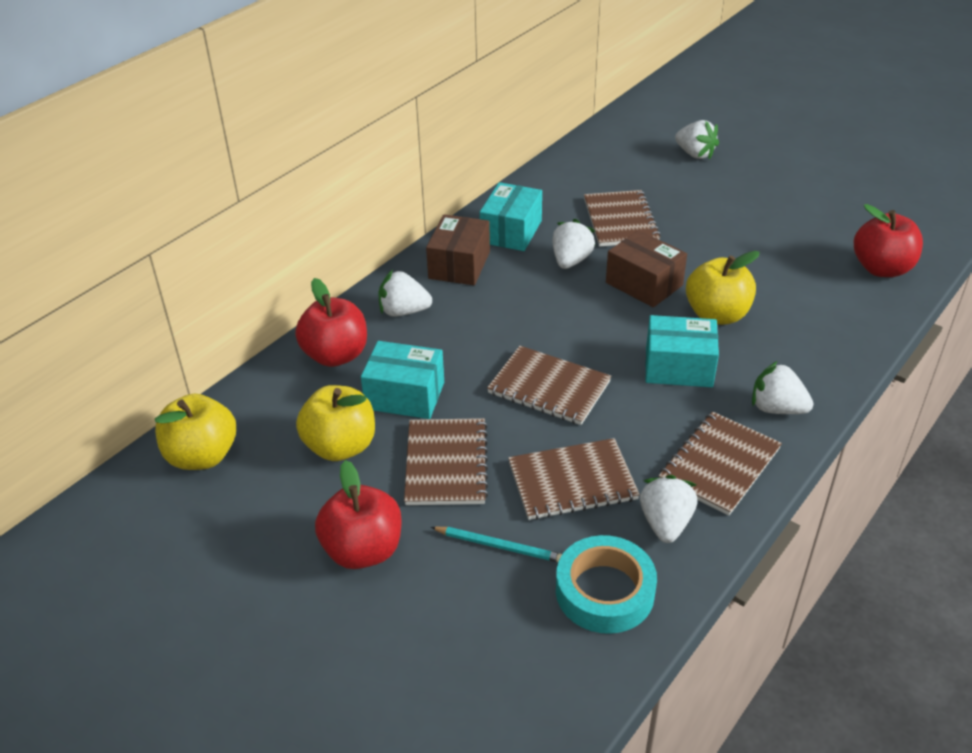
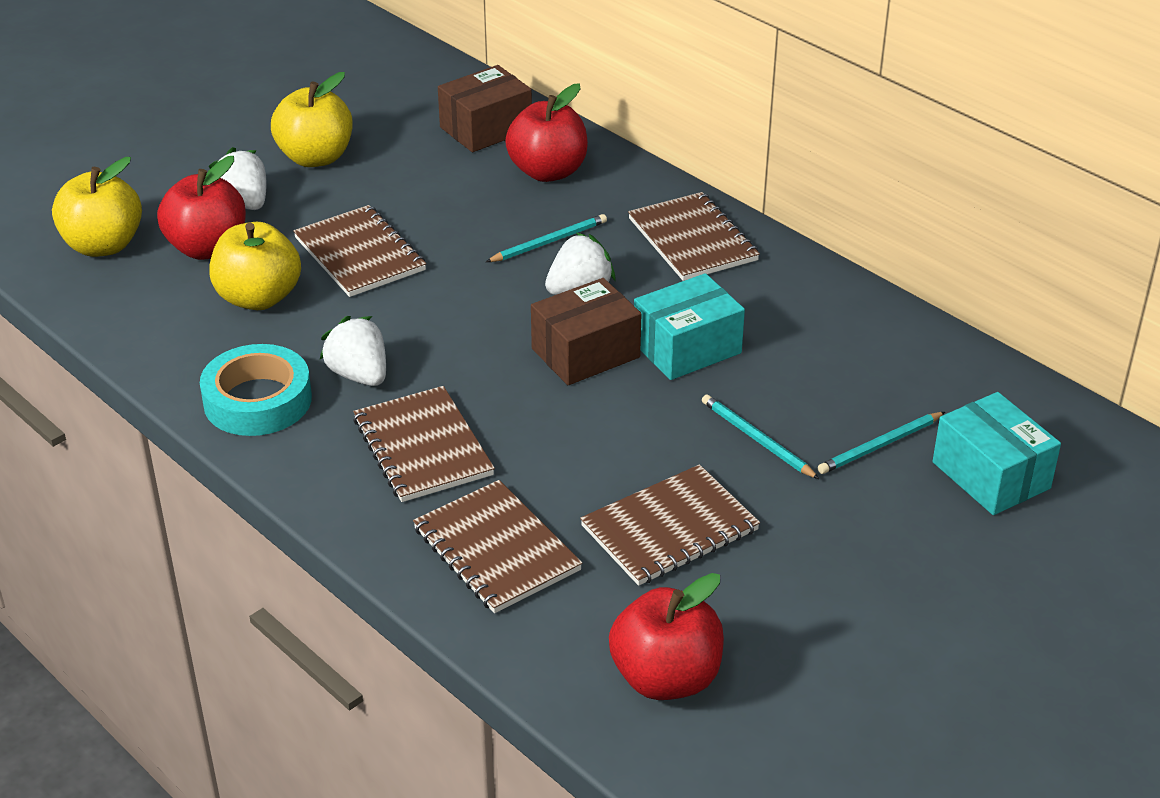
turquoise box: [361,341,444,419] [480,182,542,251] [645,315,719,387] = 3 -> [634,273,745,380] [932,392,1061,515] = 2
turquoise pencil: [431,527,562,562] = 1 -> [486,214,607,262] [702,394,819,479] [818,412,945,474] = 3
white strawberry: [379,270,432,316] [552,219,596,269] [640,475,697,543] [675,120,719,160] [752,361,813,414] = 5 -> [209,147,267,210] [320,316,386,386] [545,233,615,295] = 3

